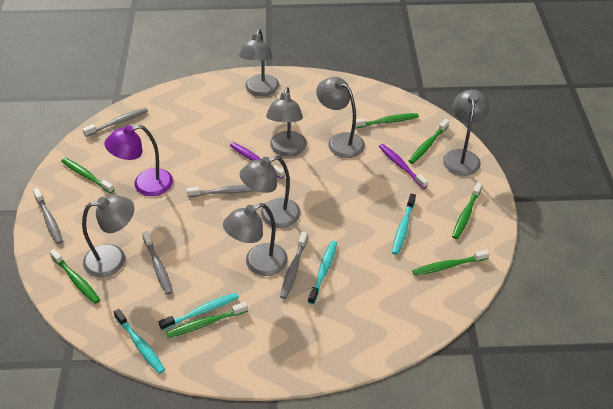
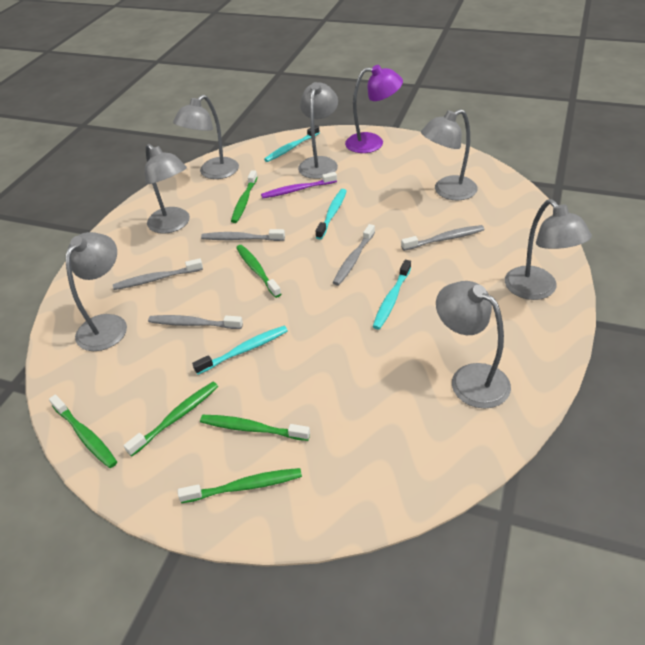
green toothbrush: [50,249,100,304] [61,158,114,194] [166,302,248,338] [355,113,419,128] [409,119,449,164] [412,249,490,276] [452,182,482,239] = 7 -> [49,395,117,468] [123,382,218,457] [178,468,302,503] [200,415,310,441] [231,170,258,223] [236,245,281,298] = 6
purple toothbrush: [230,142,285,179] [379,144,428,189] = 2 -> [261,172,337,199] = 1

